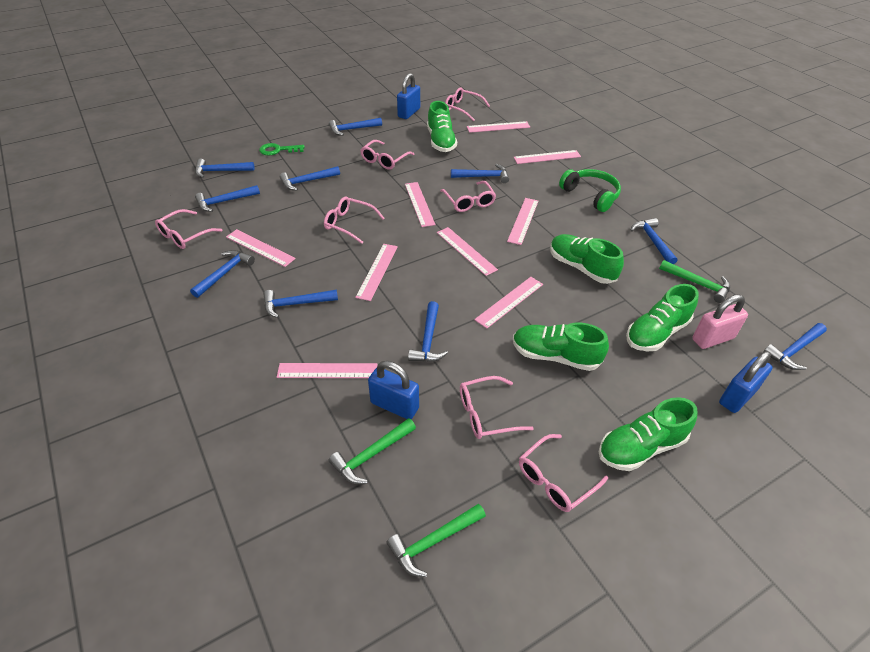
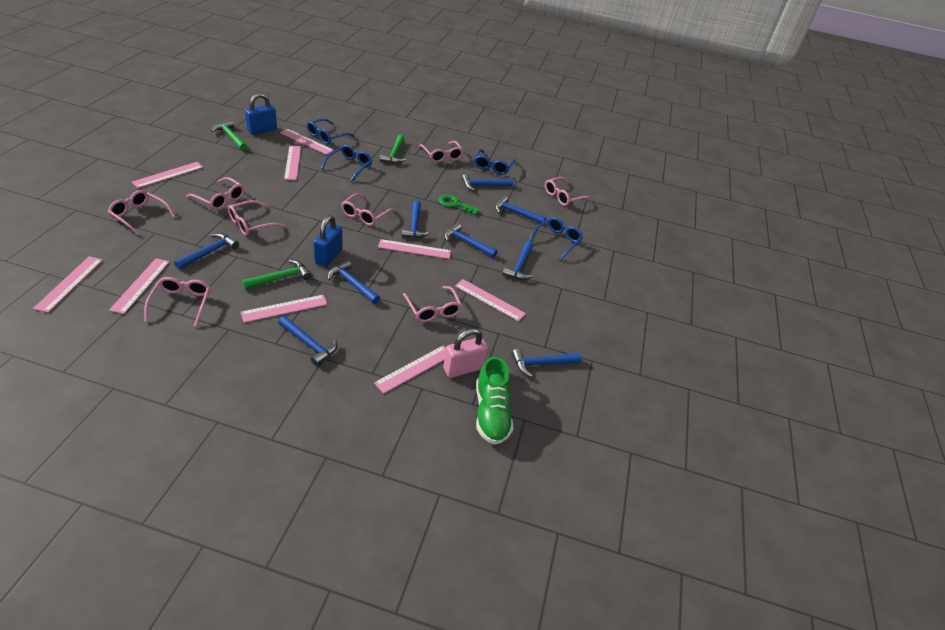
blue glasses: none = 0 -> [307,118,355,144] [321,145,372,182] [474,149,516,174] [529,217,583,260] = 4
blue hammer: [190,250,255,298] [195,158,255,178] [195,185,260,212] [264,289,338,318] [280,166,340,191] [329,118,382,136] [408,301,448,362] [451,164,509,183] [631,218,677,264] [764,323,827,370] = 10 -> [174,233,239,270] [278,316,337,366] [328,260,380,304] [402,201,430,238] [444,223,498,258] [462,174,513,191] [495,195,547,223] [502,241,533,280] [512,349,581,377] = 9
blue padlock: [368,361,419,419] [397,73,420,119] [719,351,773,413] = 3 -> [245,93,277,135] [313,215,343,267] = 2
green headphones: [559,169,621,212] = 1 -> none = 0
green shoe: [427,101,457,152] [513,323,609,371] [550,234,624,284] [598,397,698,471] [626,284,699,351] = 5 -> [476,356,513,445] = 1
pink glasses: [155,209,223,249] [324,196,385,244] [360,140,415,170] [440,181,496,212] [445,87,490,121] [460,376,534,439] [519,434,608,512] = 7 -> [108,190,176,236] [144,277,210,327] [186,177,245,210] [228,200,285,236] [341,193,396,226] [403,286,462,322] [419,141,464,163] [545,177,592,206] = 8

